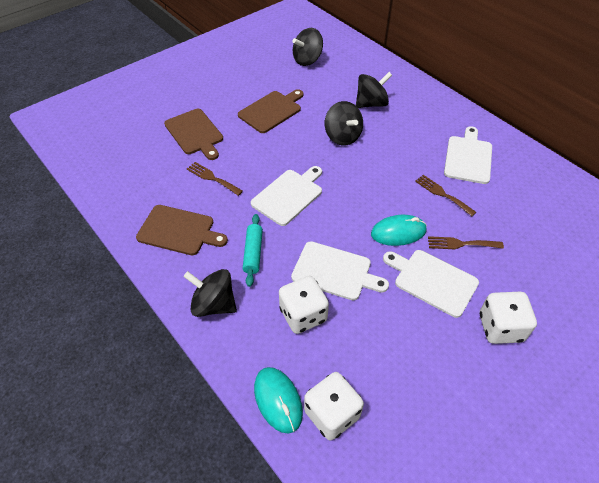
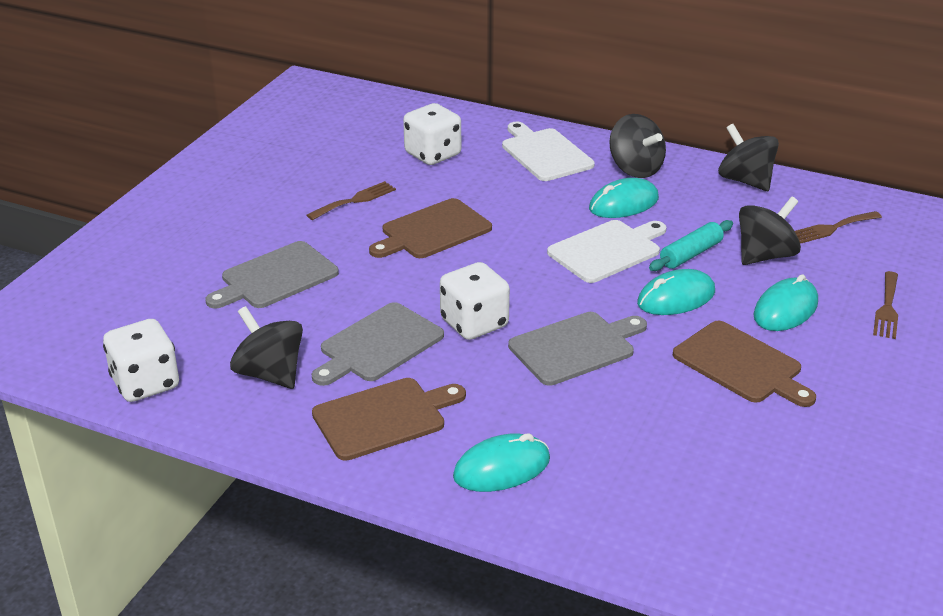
grey cutting board: none = 0 -> [205,241,339,309] [312,302,444,386] [508,312,647,386] = 3
turquoise mouse: [254,367,303,434] [371,215,427,246] = 2 -> [453,433,550,492] [589,178,659,218] [637,269,715,315] [753,274,818,331] = 4
white cutting board: [251,166,322,226] [291,241,389,301] [383,250,479,318] [444,126,492,184] = 4 -> [502,122,595,181] [547,220,667,283] = 2

